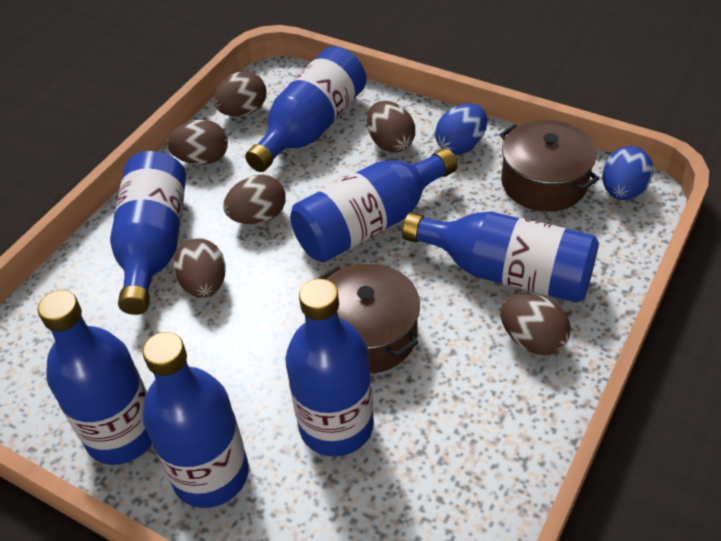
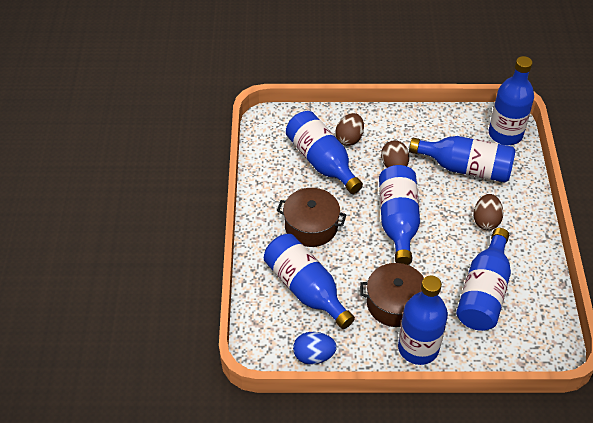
blue egg: [435,104,487,155] [602,146,653,200] = 2 -> [293,332,337,365] = 1
brown egg: [167,120,228,165] [173,238,226,298] [213,71,267,116] [223,175,285,224] [367,101,415,153] [500,294,571,355] = 6 -> [336,113,364,146] [381,140,409,168] [473,194,503,230] = 3

